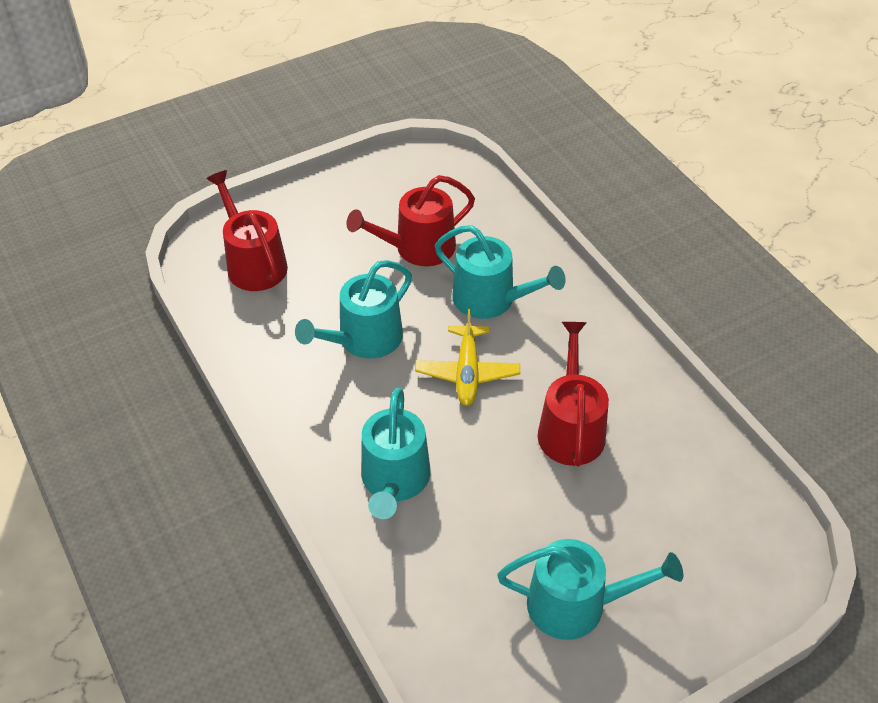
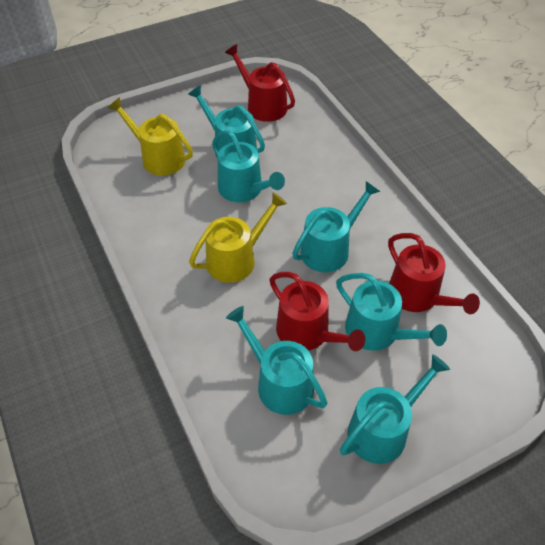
turquoise watering can: [295,260,412,359] [361,388,431,519] [435,225,566,319] [497,539,683,640] = 4 -> [188,85,265,159] [212,130,285,202] [226,306,327,415] [292,181,381,272] [336,273,447,351] [340,354,450,464] = 6
yellow plane: [415,309,520,406] = 1 -> none = 0
yellow watering can: none = 0 -> [108,97,193,176] [189,192,287,283] = 2

